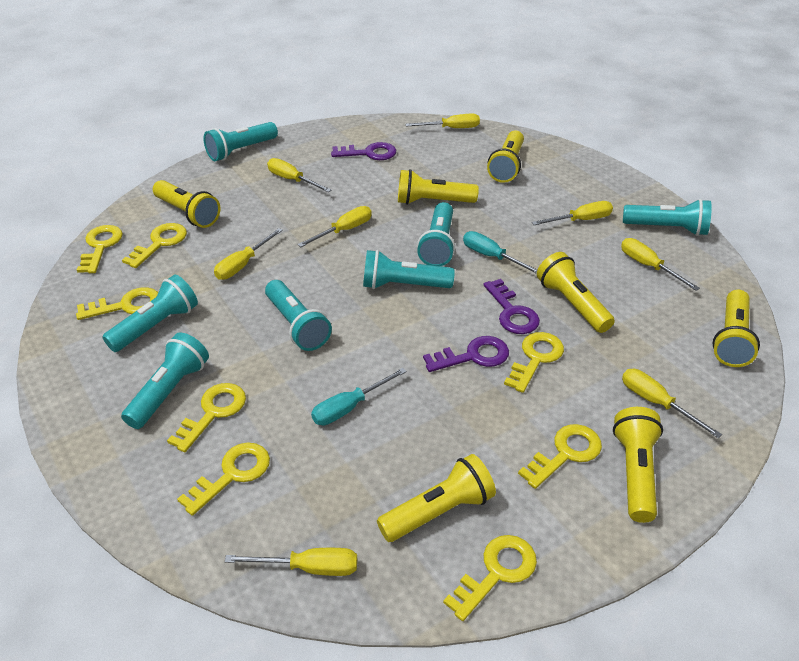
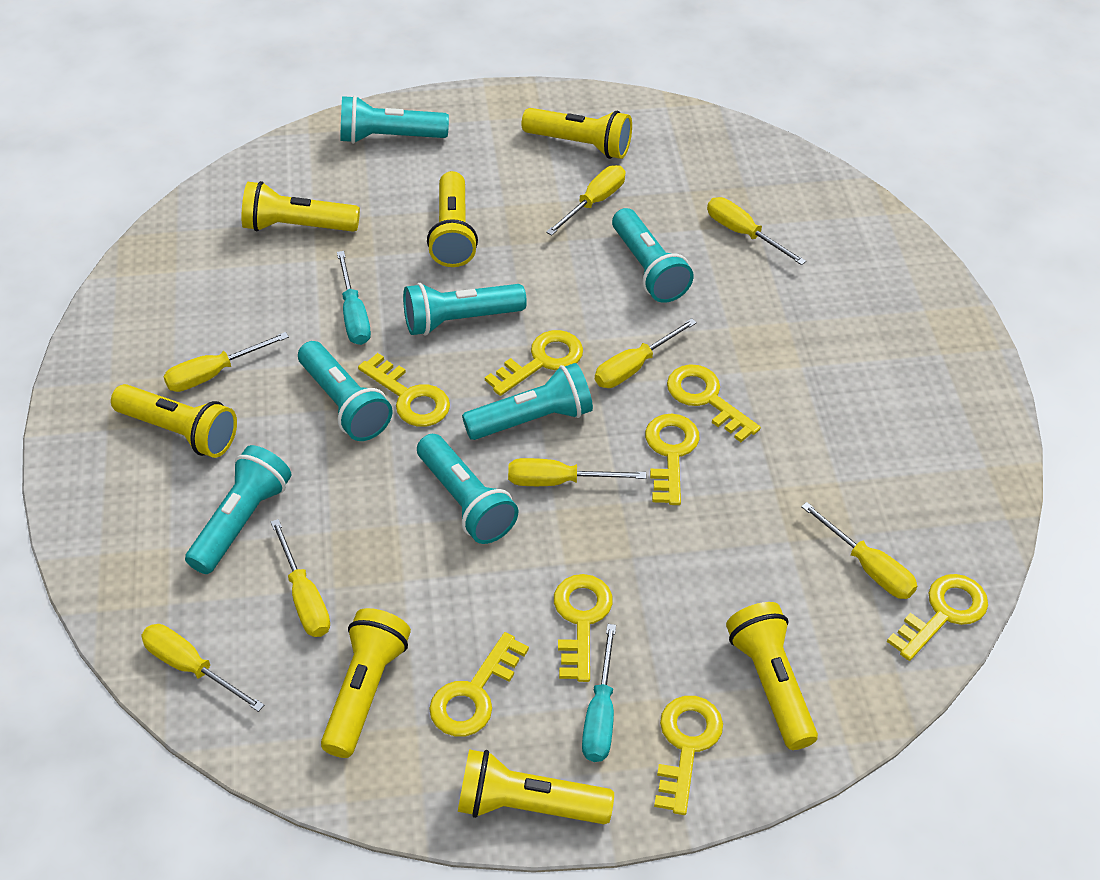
purple key: [331,142,396,160] [423,336,509,372] [484,279,540,334] = 3 -> none = 0

